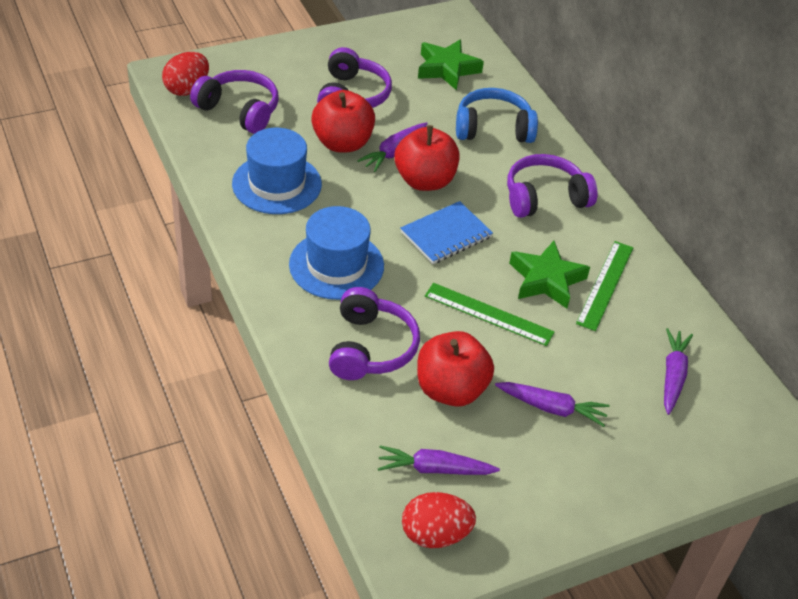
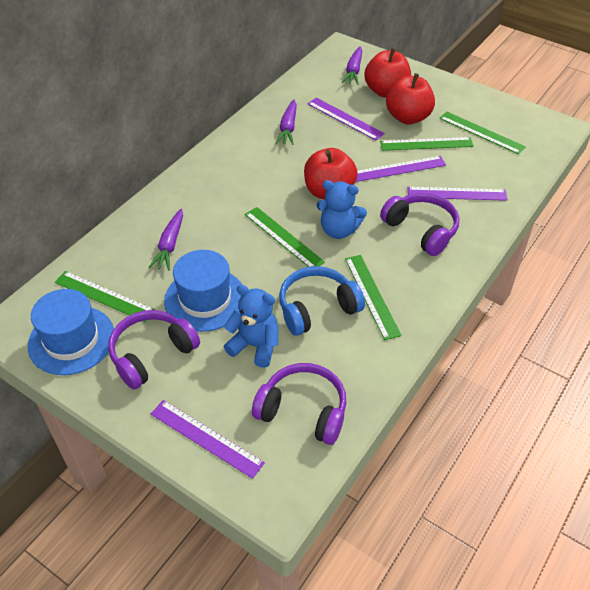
blue notebook: [401,201,493,264] = 1 -> none = 0
blue teddy bear: none = 0 -> [224,285,278,368] [317,180,367,239] = 2
green ruler: [425,283,554,346] [576,241,633,331] = 2 -> [55,271,155,322] [245,207,325,267] [345,255,402,340] [380,137,474,151] [439,112,526,154] = 5
green star: [418,39,484,91] [509,241,590,309] = 2 -> none = 0
purple carrot: [357,122,428,172] [378,445,500,475] [495,382,610,427] [664,328,693,415] = 4 -> [148,209,183,270] [275,100,297,145] [342,46,362,85] = 3
purple headphones: [190,70,279,134] [317,47,392,108] [329,287,420,380] [507,154,598,218] = 4 -> [108,310,200,390] [252,363,346,445] [380,193,459,256] = 3
purple ruler: none = 0 -> [151,400,265,479] [307,98,385,140] [356,156,446,182] [407,187,508,201] = 4
red egg: [162,52,209,96] [402,492,476,548] = 2 -> none = 0

